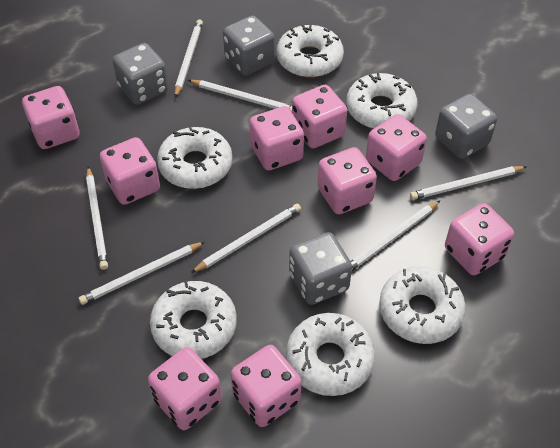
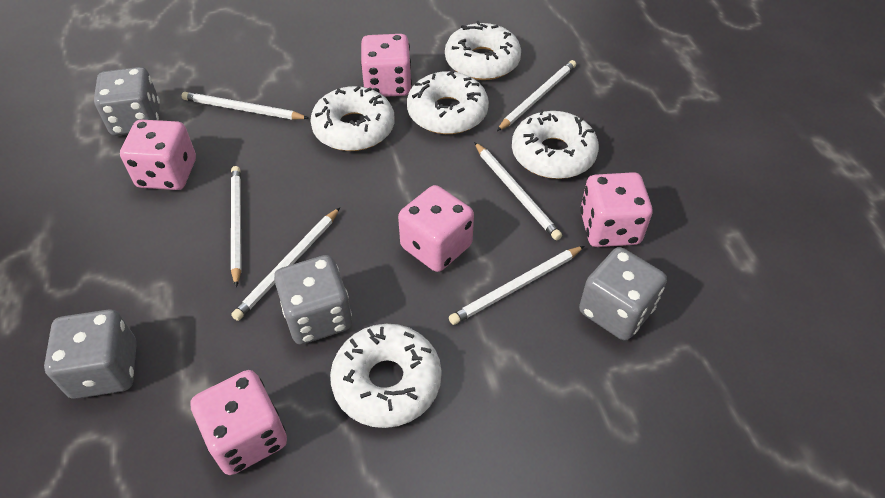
pink dice: [22,86,80,149] [100,137,160,205] [148,347,222,430] [231,345,302,427] [249,106,304,171] [292,85,347,148] [317,147,377,214] [366,114,427,181] [445,203,514,275] = 9 -> [120,119,196,190] [190,370,287,475] [361,34,412,97] [398,185,474,272] [580,172,652,247] = 5
white donut: [150,281,237,359] [157,125,232,189] [277,24,344,77] [286,313,375,396] [346,73,417,129] [379,266,466,344] = 6 -> [310,86,394,151] [330,324,442,428] [407,71,489,134] [445,21,521,80] [512,109,599,179] = 5
white pencil: [79,242,205,305] [86,166,108,270] [175,19,203,98] [188,80,292,112] [191,204,301,273] [351,201,440,270] [410,166,527,200] = 7 -> [182,92,308,120] [231,166,242,287] [231,207,340,321] [449,246,584,325] [474,142,562,240] [497,60,576,131] = 6

